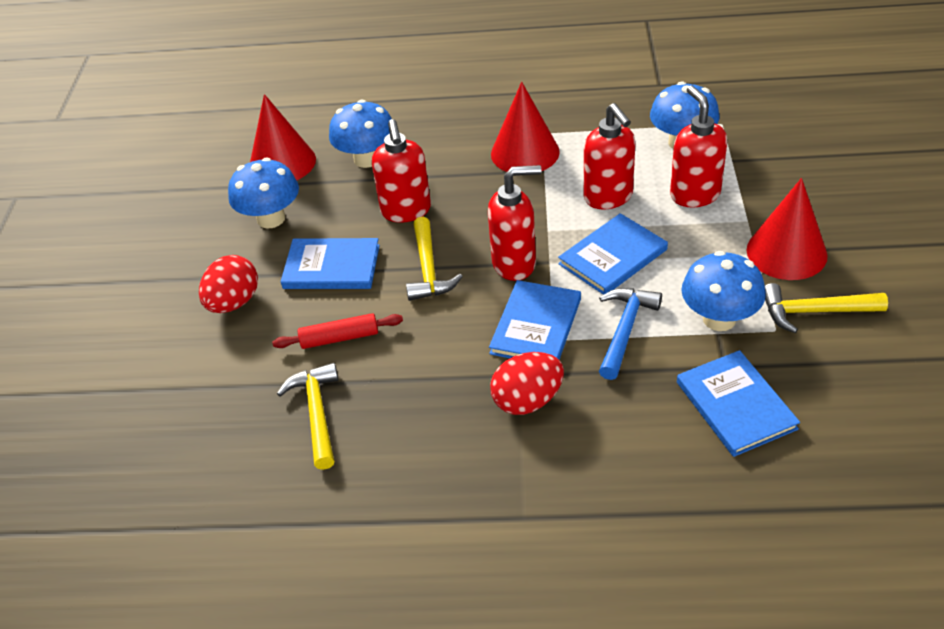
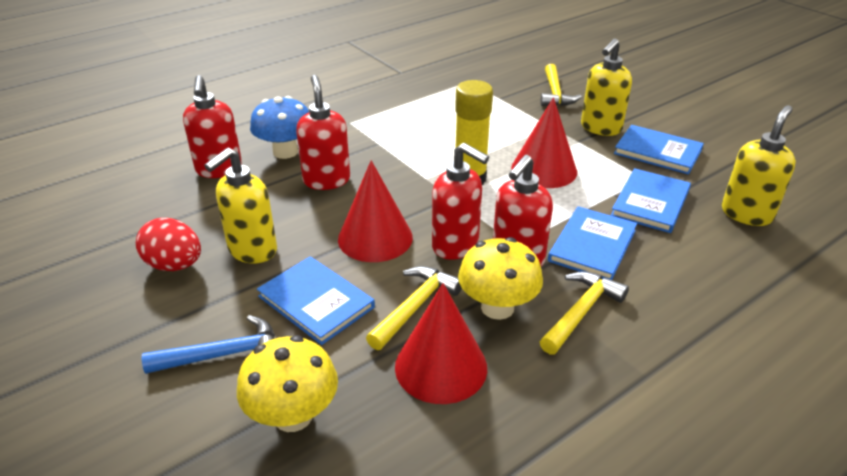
blue mushroom: [228,158,299,229] [329,99,392,168] [650,81,719,149] [681,251,766,331] = 4 -> [250,96,309,159] = 1
red egg: [199,255,258,313] [490,352,564,415] = 2 -> [136,218,201,271] = 1
red rolling pin: [272,313,403,349] = 1 -> none = 0
yellow glue stick: none = 0 -> [455,80,493,185] = 1
yellow mushroom: none = 0 -> [237,335,338,432] [458,237,543,320] = 2
yellow soap dispenser: none = 0 -> [204,148,277,264] [581,39,632,136] [722,105,796,226] = 3

